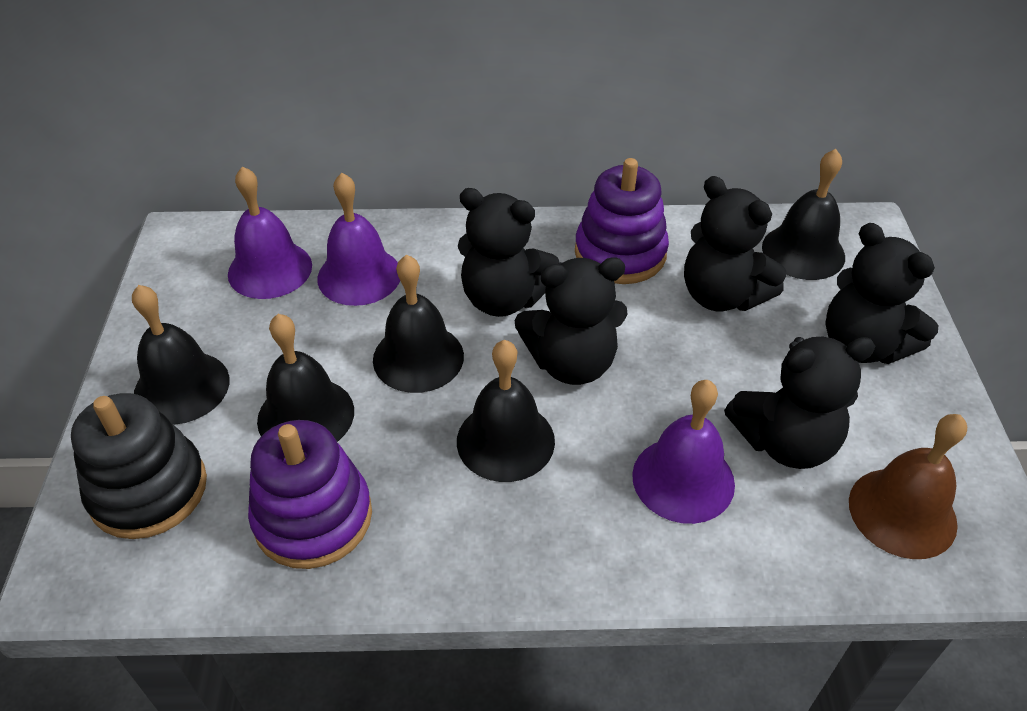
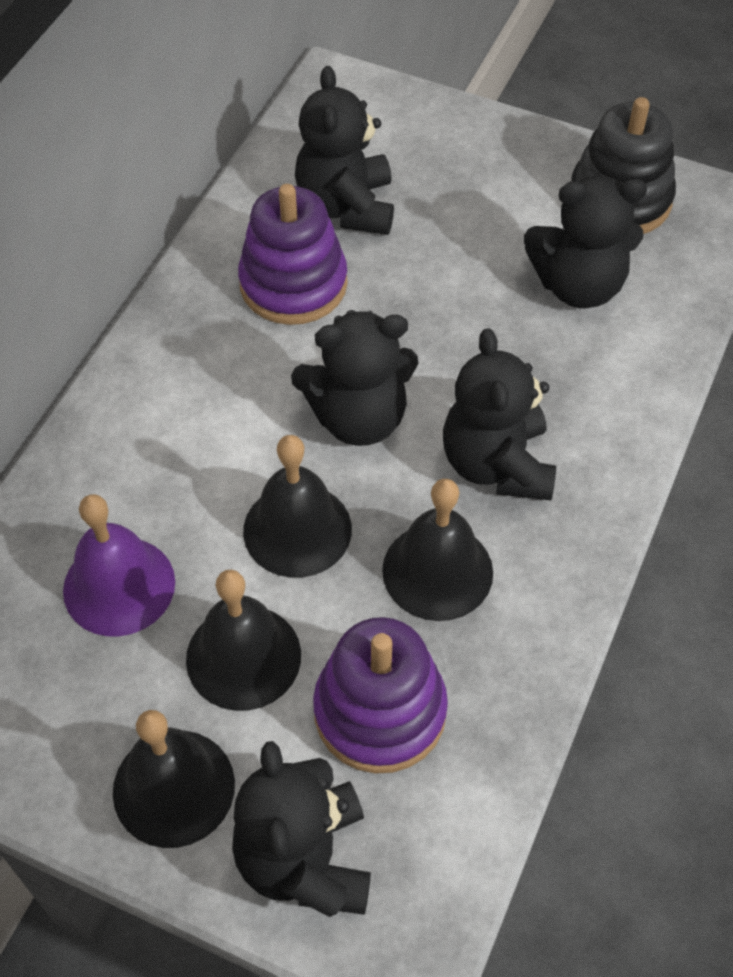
black bell: [132,285,230,425] [257,314,354,442] [373,254,464,393] [457,340,555,482] [762,149,845,280] = 5 -> [113,710,235,848] [186,570,301,711] [243,435,352,578] [382,479,493,621] = 4
brown bell: [849,414,967,559] = 1 -> none = 0
purple bell: [228,166,312,299] [317,173,400,306] [632,380,735,524] = 3 -> [63,494,175,636] = 1

